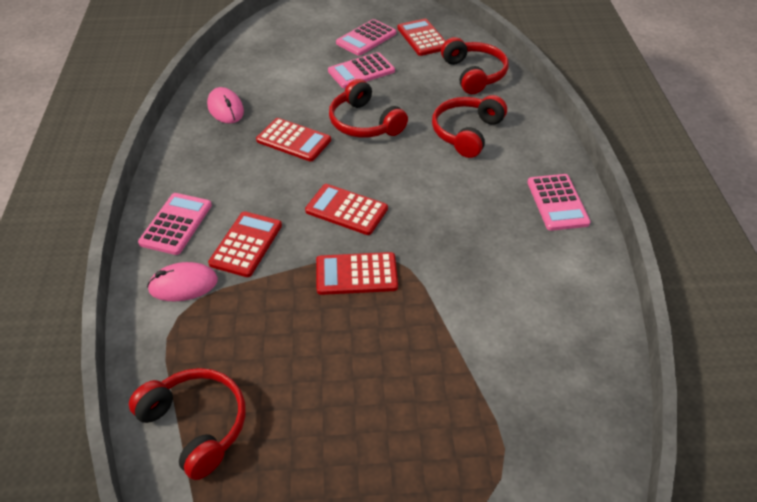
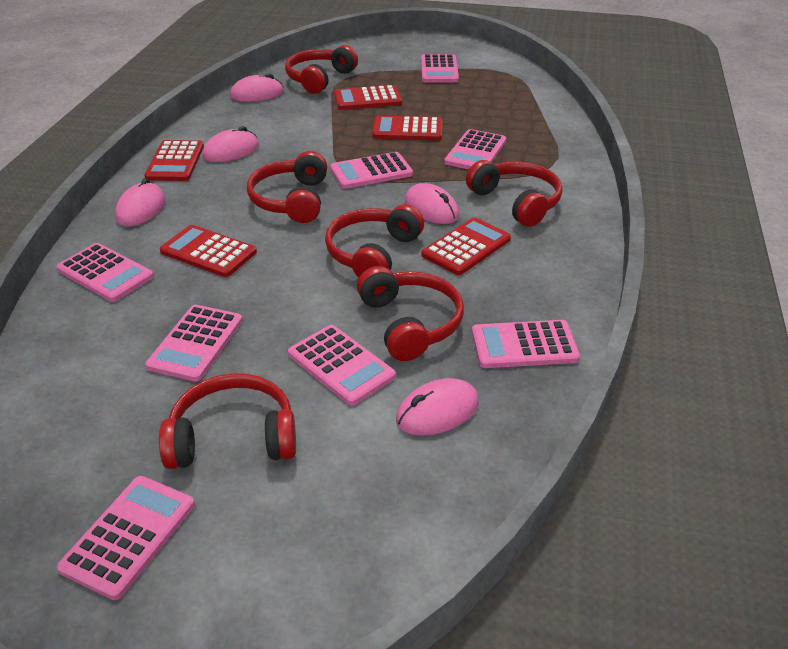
pink calculator: [138,193,212,255] [328,52,395,88] [336,19,396,56] [527,174,591,231] = 4 -> [56,243,154,302] [57,476,195,600] [145,304,243,382] [288,325,396,406] [330,152,413,189] [421,54,459,83] [444,129,506,169] [472,320,580,368] = 8
pink mouse: [147,262,218,301] [207,87,244,124] = 2 -> [115,178,165,227] [202,126,259,162] [230,73,284,102] [396,378,479,436] [405,183,459,224] = 5
red headphones: [129,368,246,480] [329,79,408,138] [432,95,507,158] [441,37,509,94] = 4 -> [159,373,296,469] [247,151,327,223] [285,45,358,94] [325,204,424,277] [357,266,464,361] [466,160,563,227] = 6

